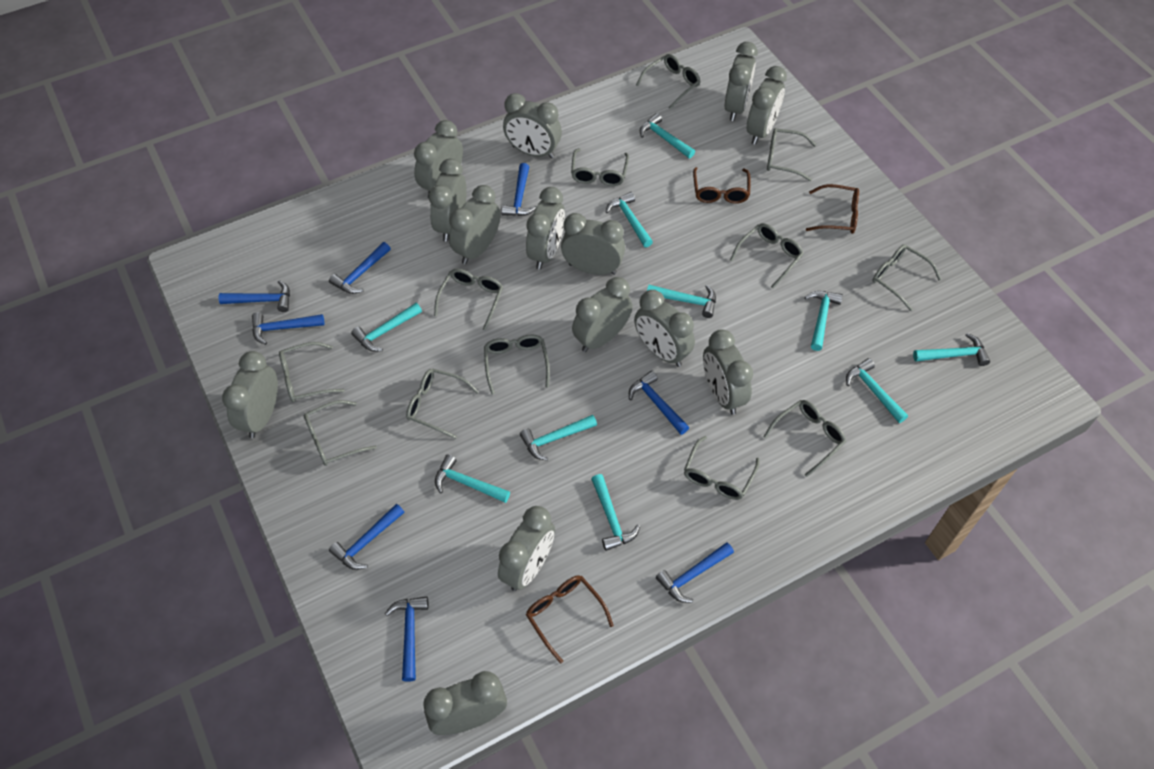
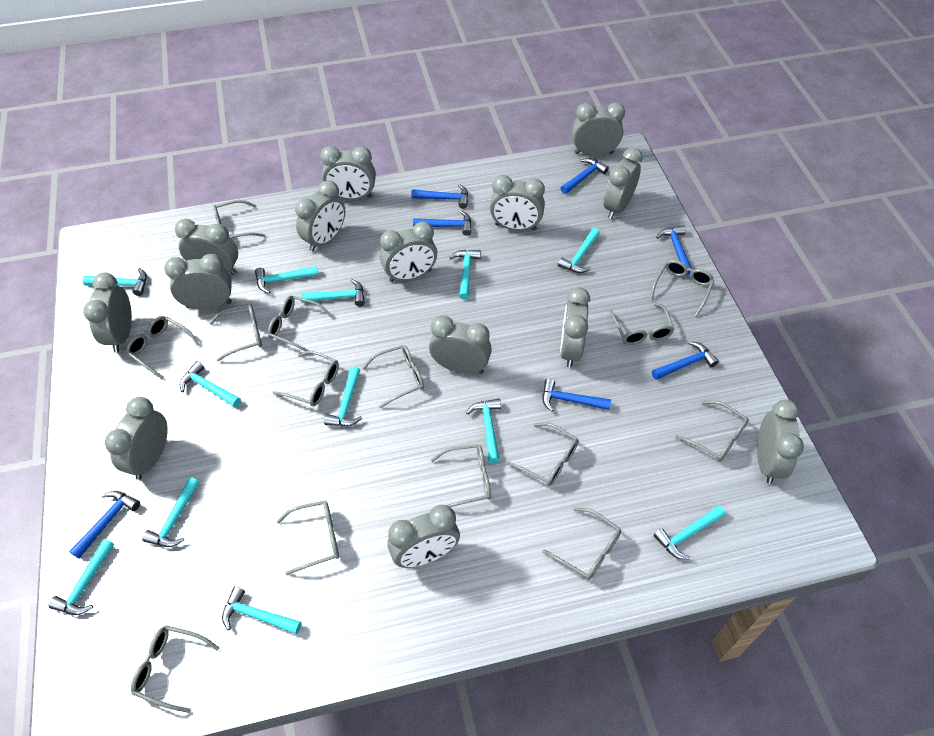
blue hammer: [218,280,290,312] [252,313,324,345] [329,242,391,294] [329,504,404,570] [385,596,429,682] [501,163,536,216] [629,371,689,435] [656,543,734,603] = 8 -> [69,491,140,559] [411,184,468,209] [413,210,472,236] [543,378,611,412] [561,158,609,194] [652,341,719,380] [656,225,692,275] = 7
brown glasses: [526,575,614,664] [693,167,750,204] [806,184,859,234] = 3 -> none = 0
grey glasses: [279,342,344,402] [304,400,377,466] [406,368,479,439] [434,269,503,331] [484,334,550,395] [571,148,629,186] [636,54,701,109] [684,436,760,500] [730,223,804,288] [763,400,846,477] [767,128,816,181] [872,244,941,311] = 12 -> [126,316,200,379] [131,626,219,713] [209,303,262,362] [213,200,265,238] [268,296,333,351] [272,351,339,406] [277,501,339,575] [362,345,424,408] [431,444,491,507] [506,422,579,486] [543,508,622,580] [609,303,675,345] [650,260,714,316] [675,400,749,461] = 14
turquoise hammer: [351,303,422,352] [435,454,510,503] [520,415,597,461] [591,474,640,551] [606,192,653,247] [640,113,695,158] [647,285,716,318] [805,291,843,351] [846,358,908,423] [913,333,990,366] = 10 -> [49,539,114,615] [83,268,147,296] [142,477,200,547] [180,361,241,407] [222,586,301,634] [255,266,318,294] [301,279,365,306] [324,367,362,426] [449,250,481,300] [466,399,501,464] [558,228,600,273] [653,505,726,560] = 12

